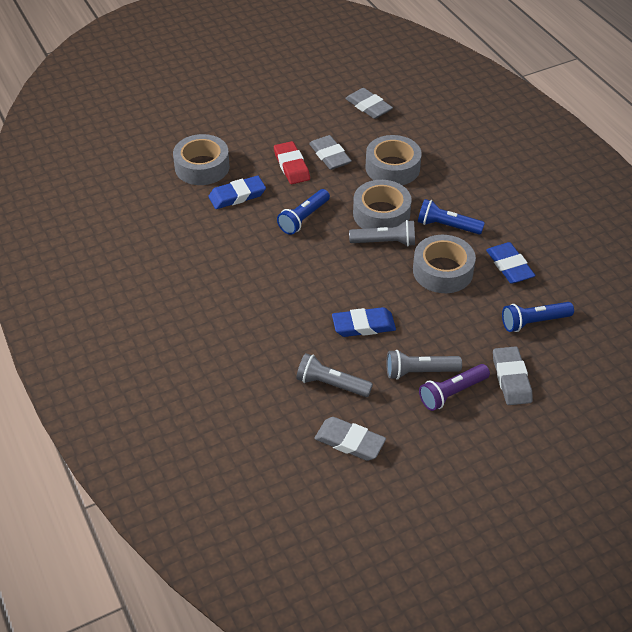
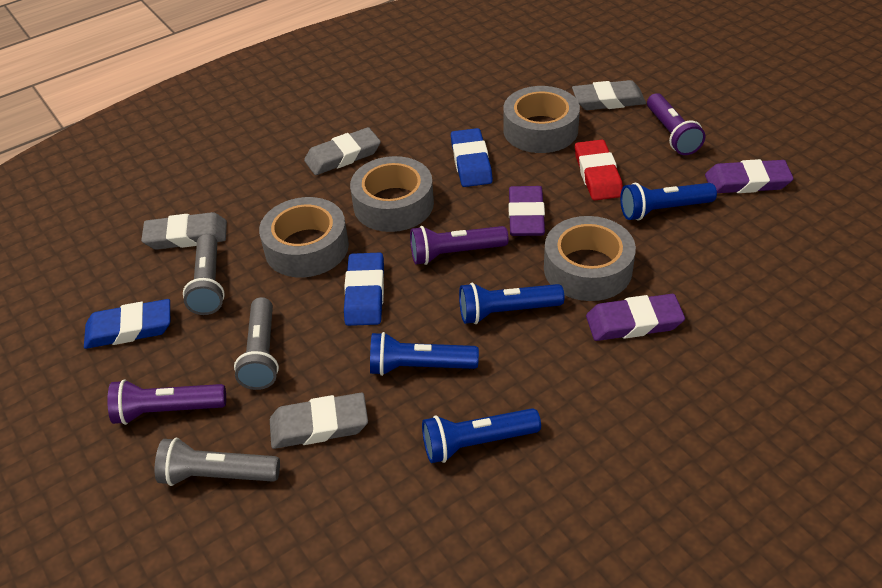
blue flashlight: [277,189,330,235] [418,199,485,235] [502,302,574,332] = 3 -> [370,332,479,376] [422,408,541,463] [459,283,564,324] [620,183,717,221] = 4
purple eraser: none = 0 -> [508,186,545,236] [586,294,685,341] [705,159,794,193] = 3
purple flashlight: [419,364,490,411] = 1 -> [107,379,226,425] [410,226,508,265] [647,93,705,155] = 3

